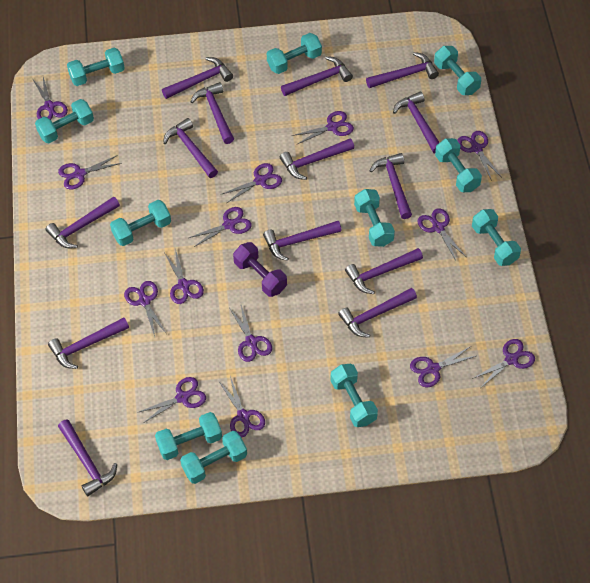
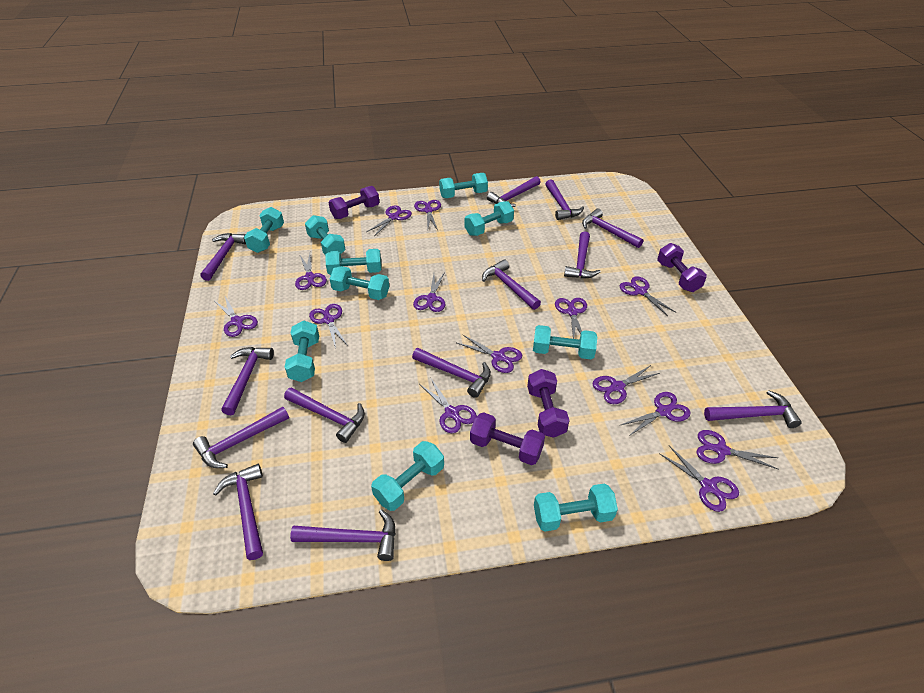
purple dumbbell: [233,242,287,297] = 1 -> [329,186,380,219] [470,412,545,465] [527,369,570,438] [657,243,707,292] = 4
purple hammer: [46,196,120,248] [48,317,129,369] [58,419,117,496] [162,57,233,99] [163,118,218,178] [190,82,234,144] [263,221,342,261] [280,138,354,180] [281,56,353,96] [338,288,417,338] [345,248,423,294] [366,52,439,88] [370,153,412,219] [393,92,440,153] = 14 -> [193,407,289,468] [200,233,246,281] [213,464,263,560] [221,347,274,415] [284,387,365,443] [290,509,396,561] [412,348,491,398] [482,259,541,310] [487,176,541,207] [546,179,584,220] [564,231,601,279] [582,208,643,248] [704,390,802,428] = 13
turquoise dumbbell: [35,99,94,143] [67,48,125,86] [110,200,171,246] [155,412,222,460] [180,431,247,484] [267,33,322,74] [330,364,378,427] [354,189,395,247] [434,46,481,95] [435,138,482,192] [472,209,521,266] = 11 -> [244,207,284,253] [285,320,319,382] [305,215,345,255] [325,249,382,275] [330,266,389,300] [371,441,444,511] [439,173,488,198] [464,201,514,236] [533,325,597,359] [534,483,618,532] = 10

